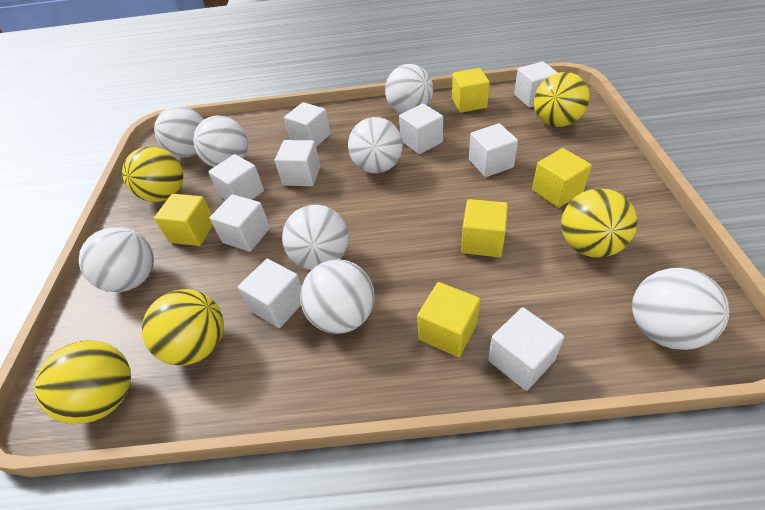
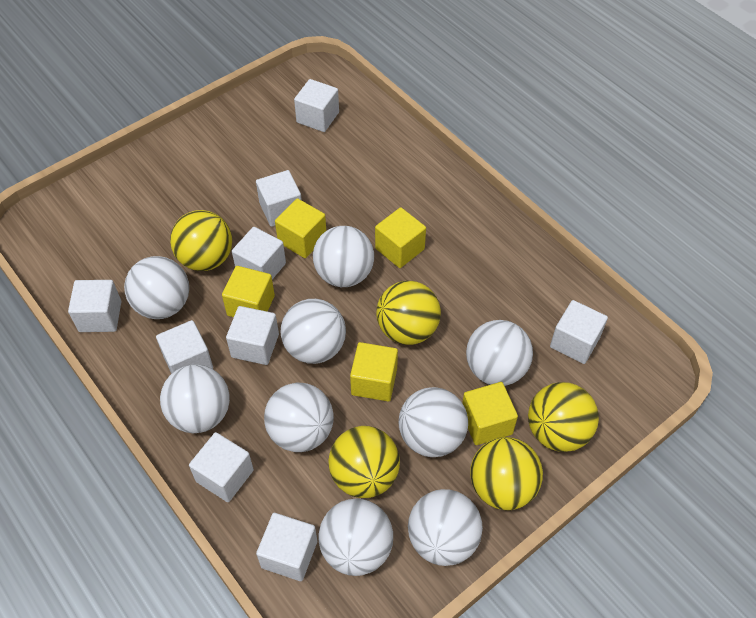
white ball: [79,227,154,292] [154,106,204,157] [193,115,248,167] [282,205,349,270] [300,259,375,334] [348,117,403,173] [385,64,433,114] [632,268,729,350] = 8 -> [124,256,189,319] [160,364,230,433] [264,383,334,452] [280,299,346,364] [313,226,374,287] [318,499,393,576] [399,387,468,457] [408,489,483,566] [466,320,533,386] = 9

